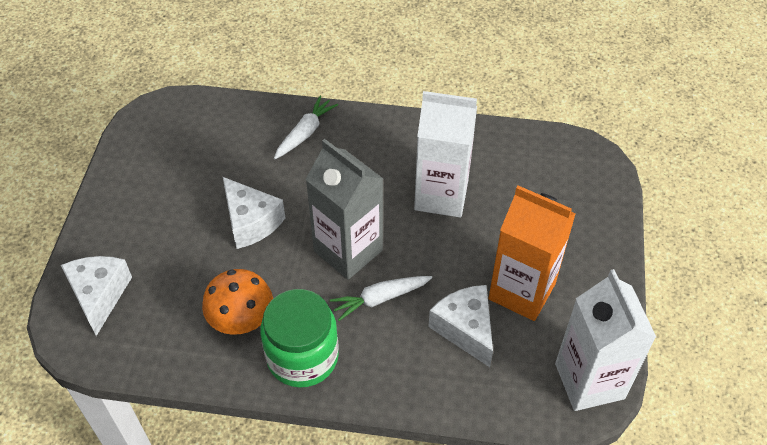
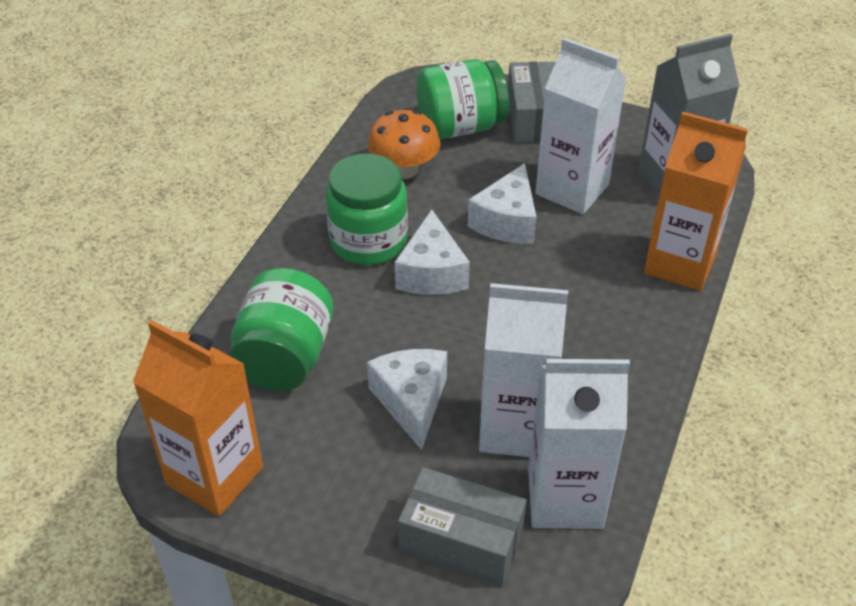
green jar: [260,289,339,388] = 1 -> [229,268,333,391] [325,153,408,265] [416,59,509,139] = 3
grey box: none = 0 -> [398,467,526,586] [508,62,556,143] = 2
orange carton: [488,185,576,321] = 1 -> [133,320,263,516] [644,112,748,291] = 2
white carrot: [274,96,338,159] [330,276,432,321] = 2 -> none = 0
white carton: [414,91,477,217] [555,269,656,411] = 2 -> [479,283,568,457] [528,359,630,529] [535,38,627,214] = 3

